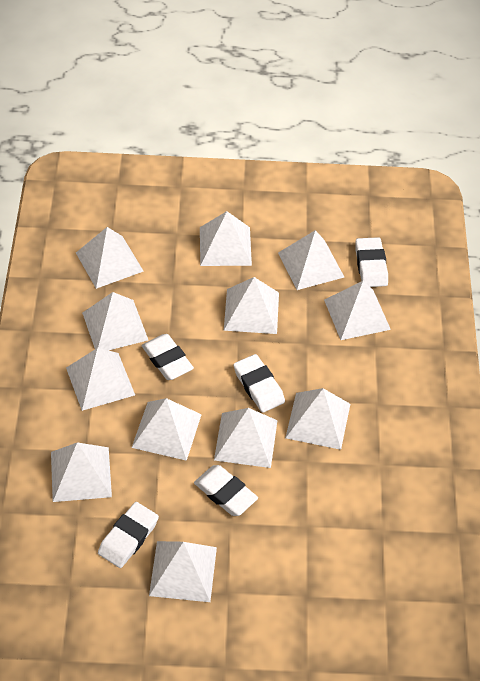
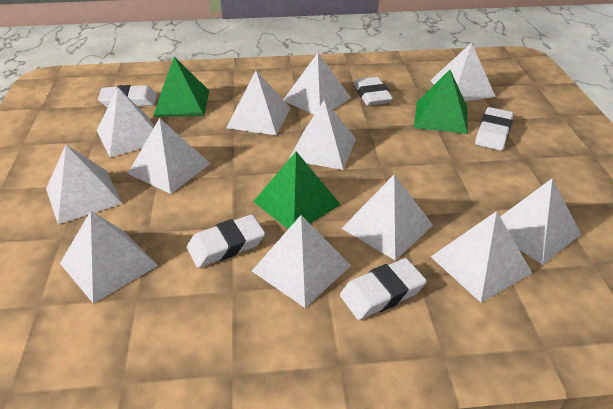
green pyramid: none = 0 -> [153,57,209,117] [253,151,341,229] [414,70,468,134] = 3

